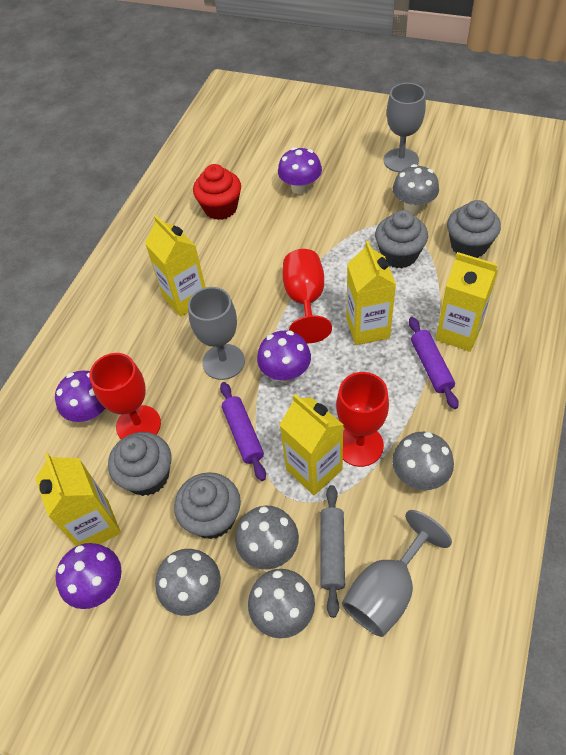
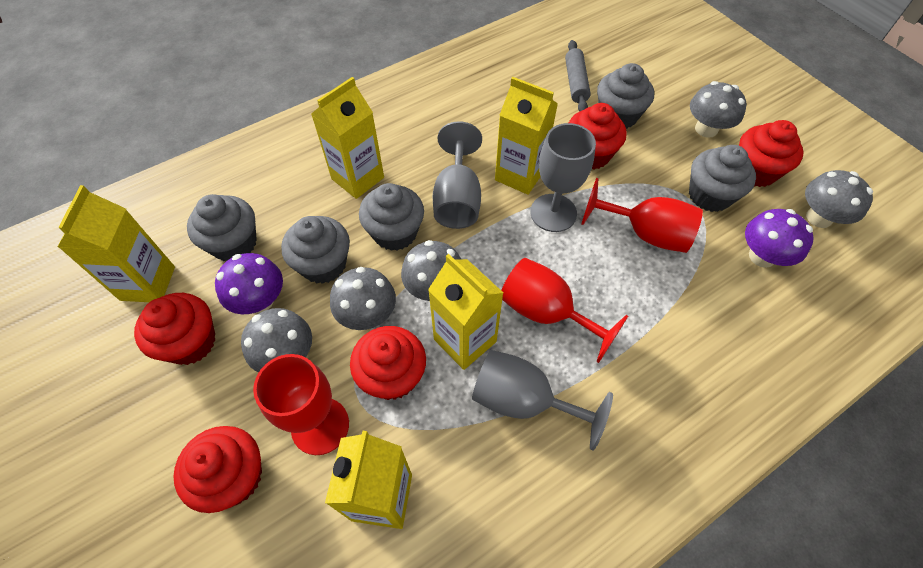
grey cupcake: [108,432,171,496] [174,472,241,539] [375,210,428,268] [447,200,501,258] = 4 -> [187,194,257,261] [281,216,350,284] [359,183,424,251] [597,63,654,129] [689,145,756,212] = 5
purple mushroom: [55,371,106,422] [56,543,122,609] [257,331,311,383] [278,147,322,194] = 4 -> [215,253,283,314] [745,209,814,268] = 2
purple rolling pin: [220,382,266,481] [409,317,459,409] = 2 -> none = 0
red cupcake: [193,164,241,220] = 1 -> [134,293,215,365] [173,426,262,513] [350,326,426,400] [569,103,627,170] [739,120,804,187] = 5

